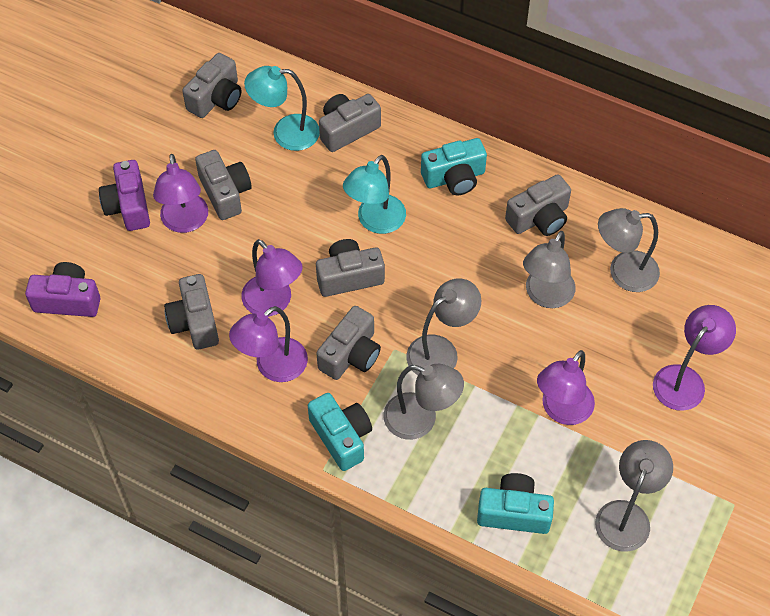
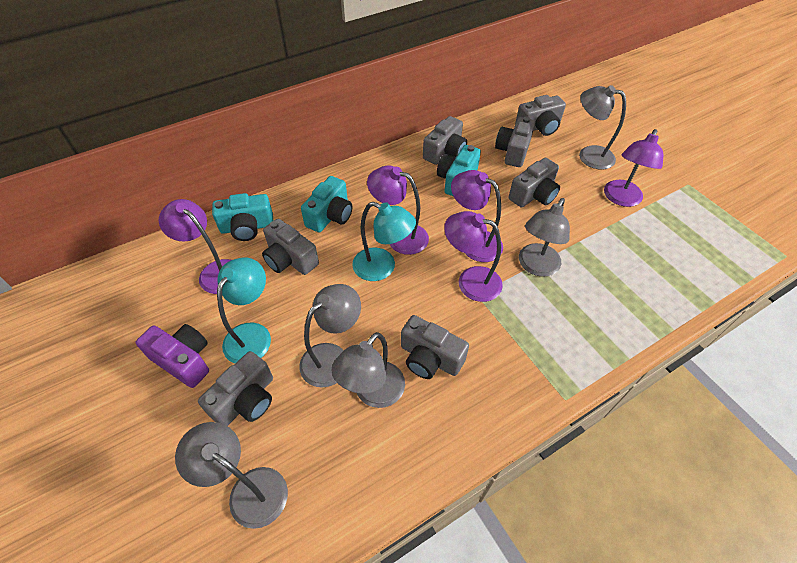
purple camera: [25,262,100,317] [99,160,150,231] = 2 -> [136,324,209,388] = 1

